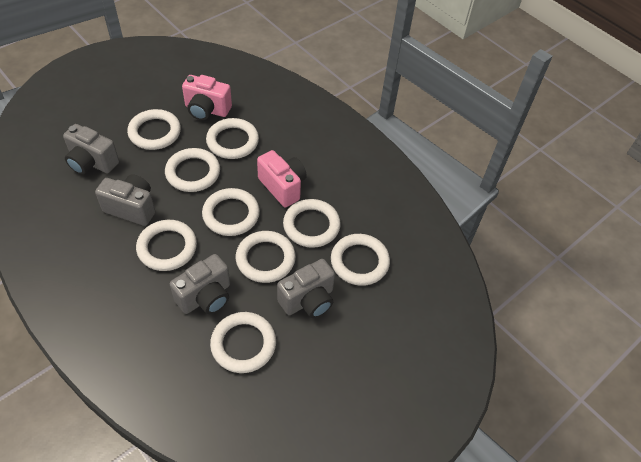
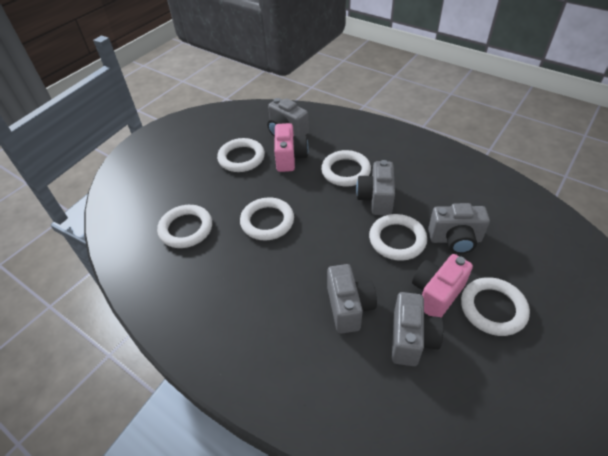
grey camera: [63,124,119,175] [95,174,155,226] [170,254,230,314] [277,259,335,318] = 4 -> [267,98,309,137] [327,264,377,334] [356,160,395,215] [392,292,443,366] [428,203,490,254] = 5
white ring: [127,109,181,150] [136,220,197,271] [165,148,220,192] [202,188,260,236] [206,118,259,159] [210,312,276,373] [236,231,296,283] [283,199,341,248] [331,234,390,286] = 9 -> [157,205,212,248] [217,138,265,172] [240,197,294,240] [321,150,371,187] [369,214,427,261] [461,277,530,336] = 6

